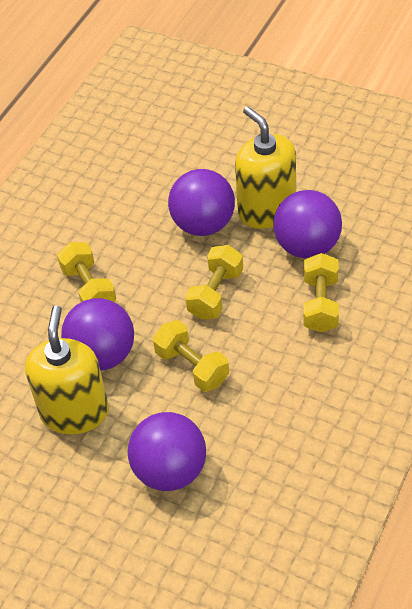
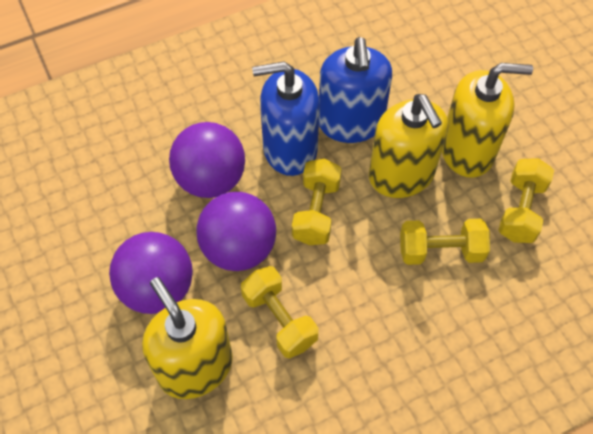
blue soap dispenser: none = 0 -> [252,62,320,176] [319,37,392,143] = 2
purple ball: [61,298,134,371] [128,412,206,491] [168,169,235,236] [273,190,342,259] = 4 -> [109,232,193,314] [169,122,245,198] [196,192,276,271] = 3
yellow soap dispenser: [25,305,109,434] [235,106,296,229] = 2 -> [142,277,233,399] [369,94,448,198] [442,63,533,178] = 3

